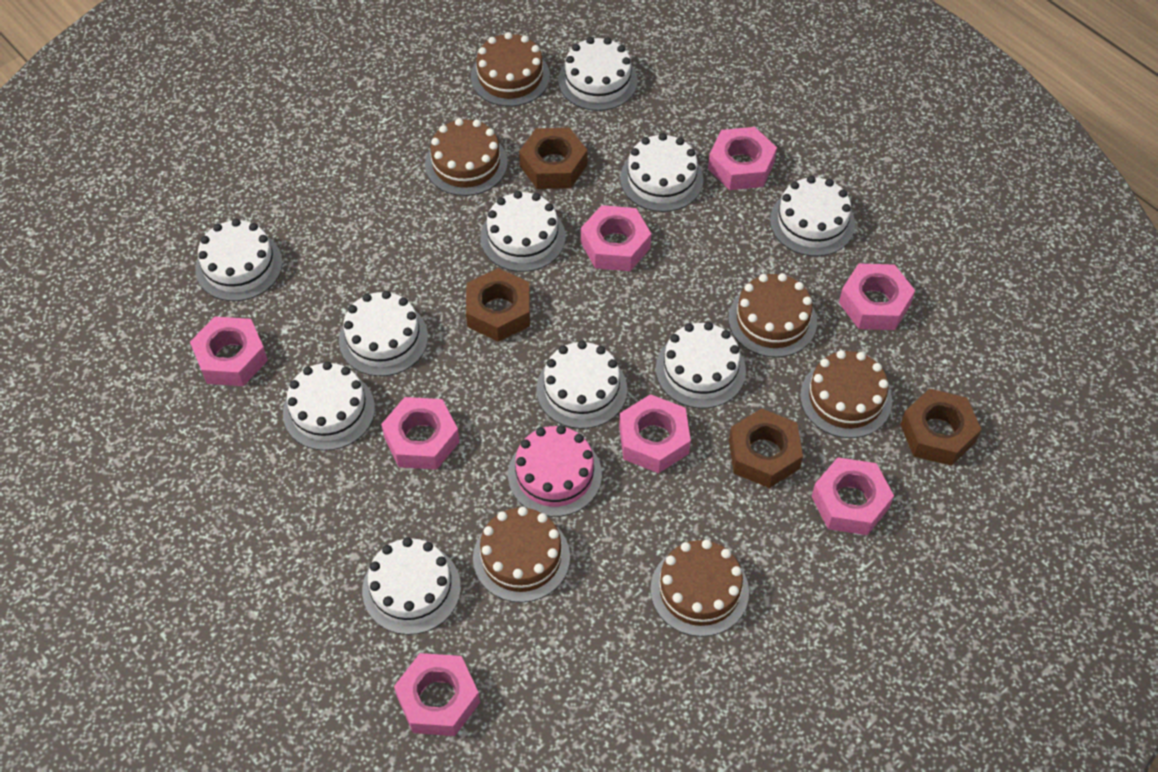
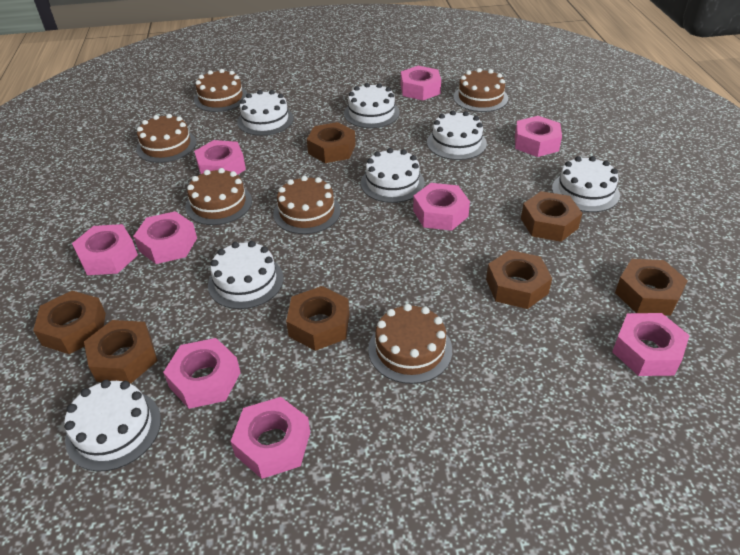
brown nut: [466,268,530,342] [519,128,587,189] [729,408,803,488] [900,389,981,466] = 4 -> [33,291,106,354] [84,320,158,384] [286,286,349,351] [307,122,356,163] [486,250,552,309] [521,191,582,242] [615,259,688,316] = 7
pink cake: [508,425,602,517] = 1 -> none = 0
pink nut: [190,317,268,386] [381,397,460,470] [394,653,480,736] [581,205,651,271] [619,394,691,473] [708,127,777,190] [811,457,894,535] [839,264,915,330] = 8 -> [72,224,138,275] [133,211,197,264] [163,338,241,409] [194,140,246,175] [231,397,310,479] [401,66,441,100] [413,183,470,231] [515,116,562,157] [612,313,690,376] = 9
white cake: [195,219,283,301] [283,361,375,451] [339,291,428,376] [362,537,461,635] [480,191,566,272] [536,341,627,429] [558,37,638,111] [620,133,703,212] [656,322,746,409] [770,176,855,256] = 10 -> [64,380,161,472] [208,241,284,309] [237,90,294,136] [344,83,400,128] [361,148,425,203] [427,111,487,160] [552,156,620,212] = 7

